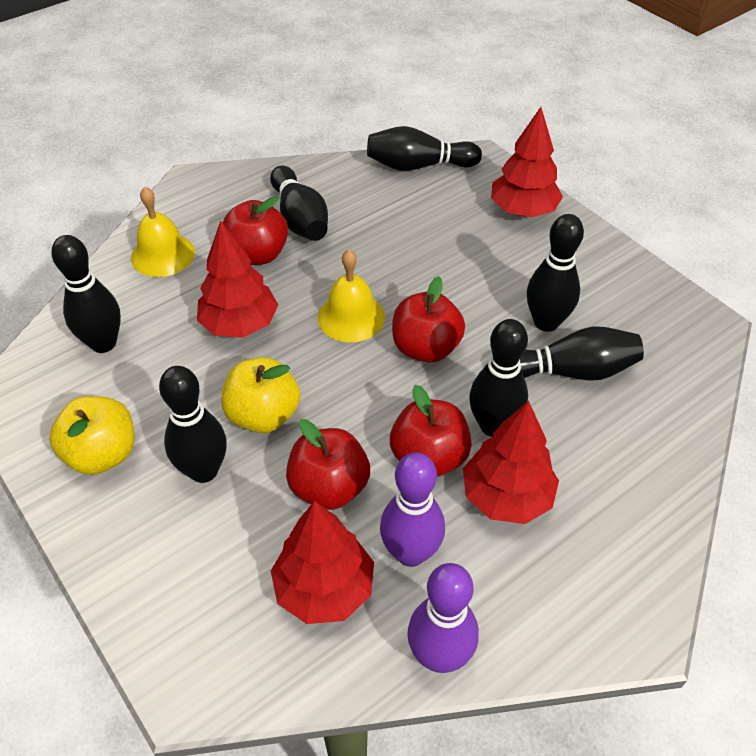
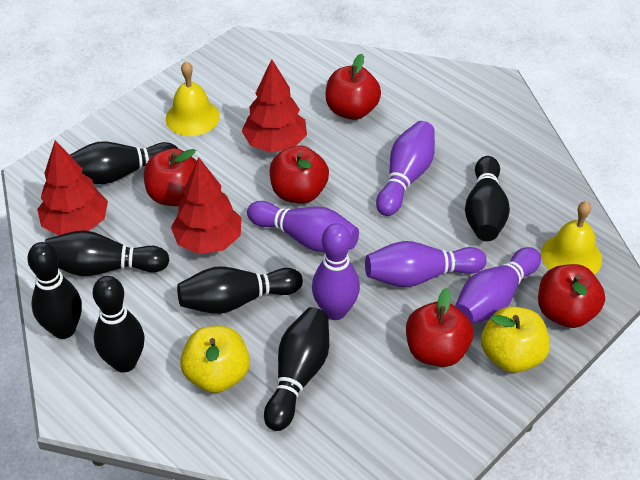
purple bowling pin: [380,452,445,567] [407,563,479,673] = 2 -> [247,201,359,252] [312,223,360,320] [365,241,487,287] [376,121,435,216] [455,247,541,324] = 5
red apple: [223,196,288,265] [286,419,370,510] [390,385,472,477] [392,276,465,363] = 4 -> [144,148,197,206] [269,146,329,204] [326,54,381,120] [406,288,474,367] [538,264,605,328] = 5
red tree: [197,221,278,338] [271,501,374,624] [463,401,559,524] [491,107,563,218] = 4 -> [37,140,108,235] [171,157,241,254] [242,59,307,152] = 3

